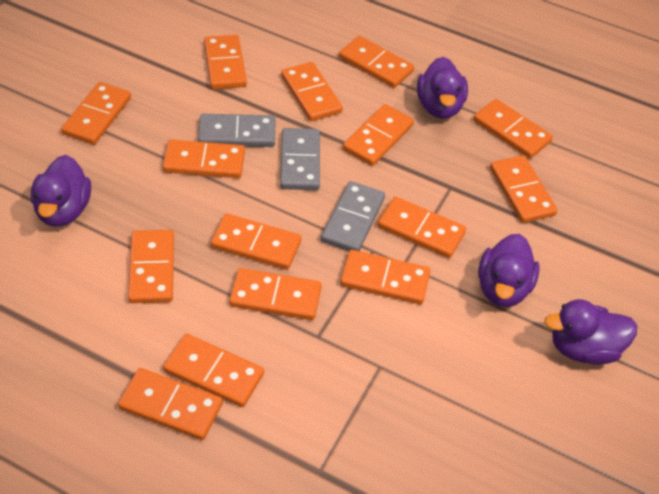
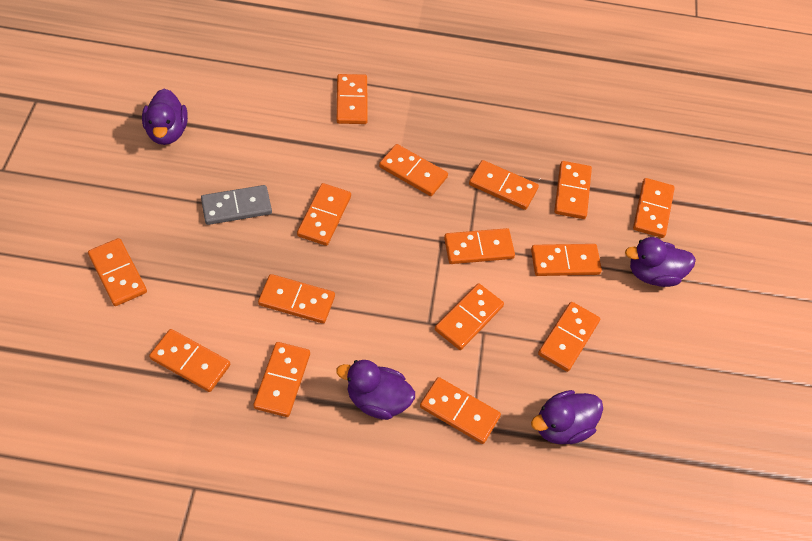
grey domino: [198,114,276,147] [280,128,320,190] [321,181,385,251] = 3 -> [201,185,272,225] = 1

